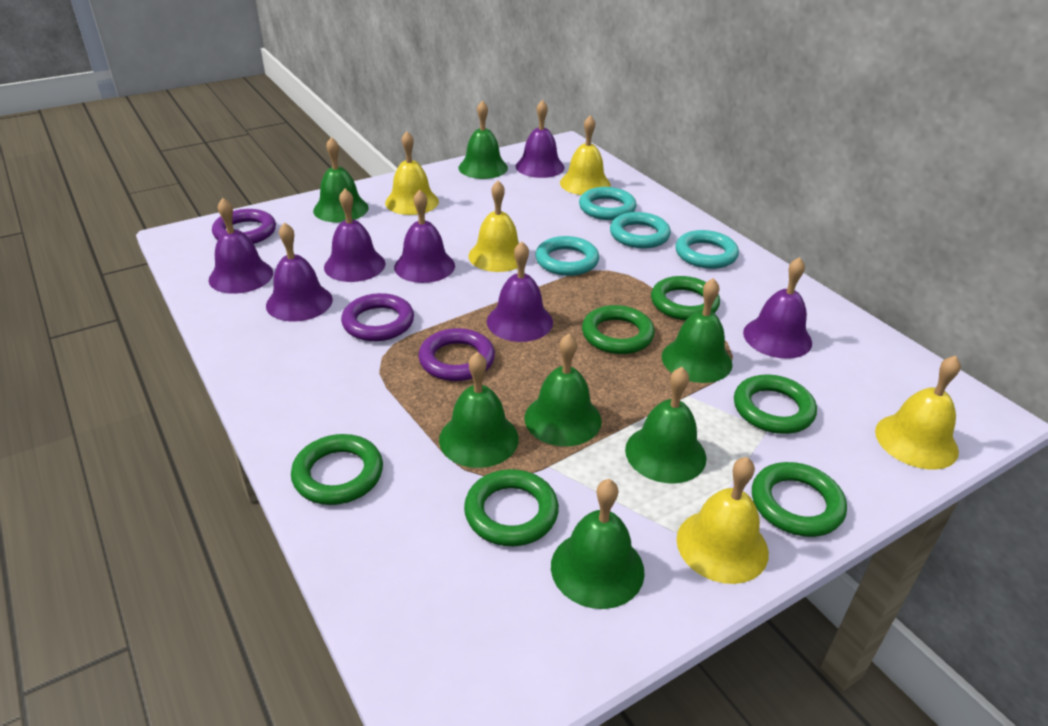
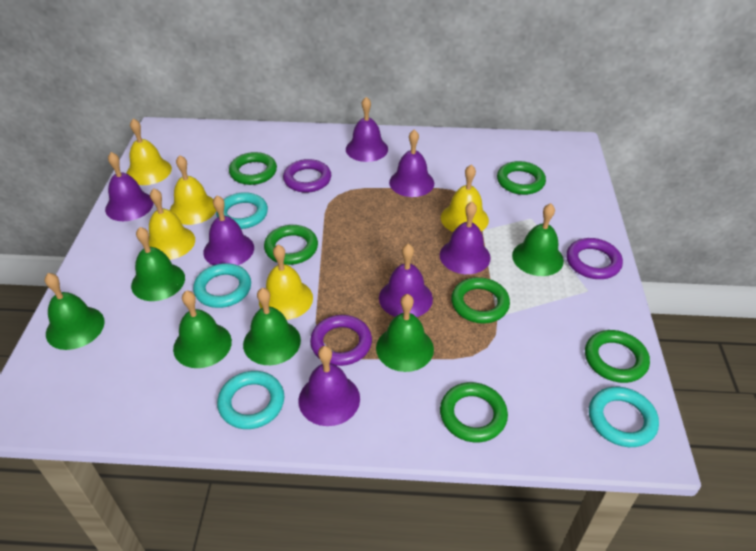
green bell: [313,137,369,222] [439,352,519,468] [459,100,508,179] [524,333,602,446] [551,479,645,609] [625,367,706,484] [662,278,733,383] = 7 -> [45,273,105,350] [131,227,185,301] [173,290,232,368] [243,288,301,365] [376,294,434,372] [512,203,564,276] = 6

